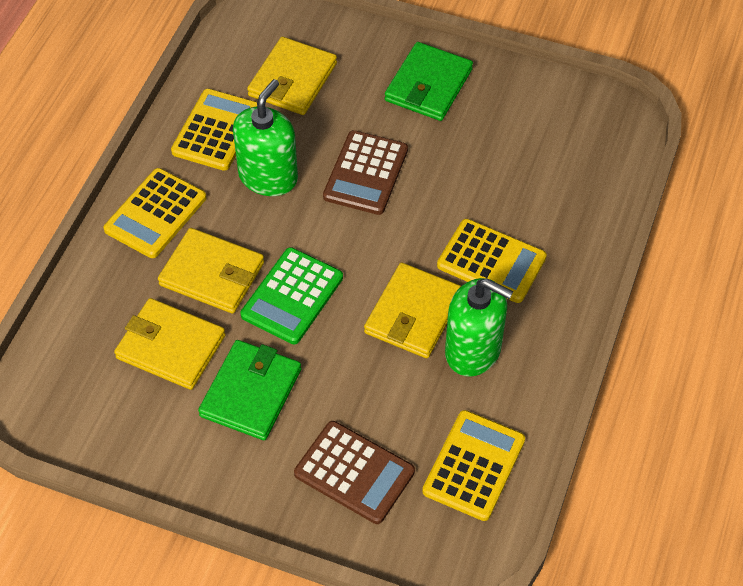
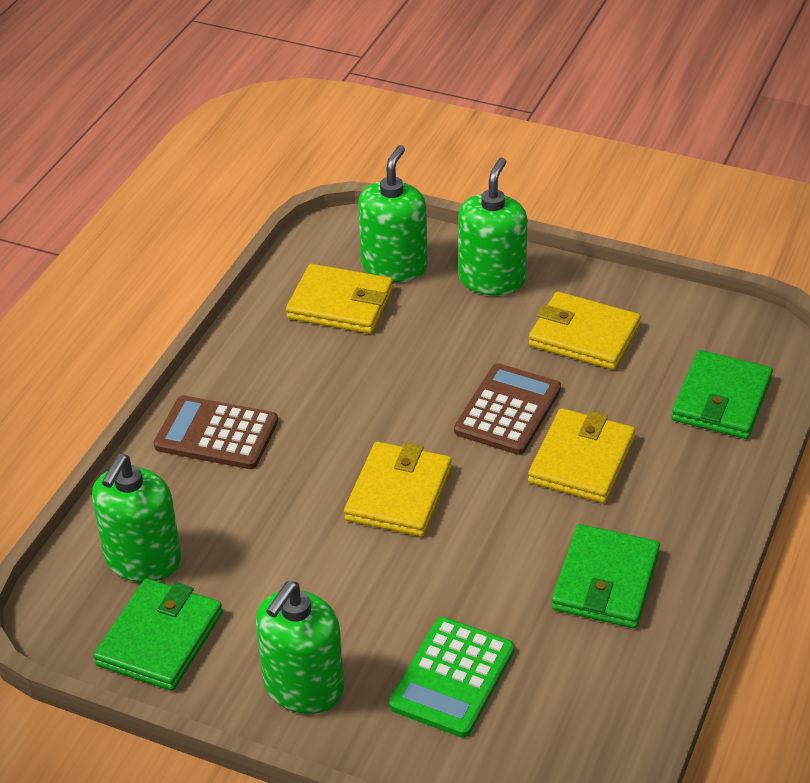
green soap dispenser: [233,79,298,196] [445,278,513,377] = 2 -> [92,454,181,582] [256,581,344,714] [358,145,428,282] [458,157,528,296] = 4
green wallet: [198,340,301,440] [385,42,473,121] = 2 -> [93,578,223,691] [551,524,660,628] [671,350,773,439] = 3
yellow calculator: [103,168,206,258] [171,89,257,171] [422,410,525,521] [437,219,547,303] = 4 -> none = 0

